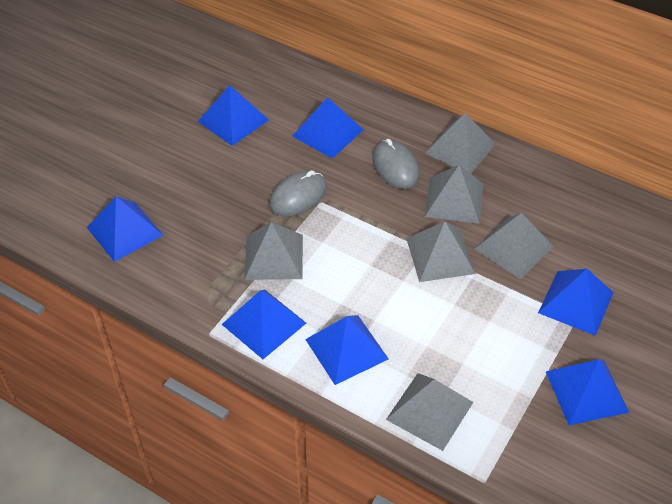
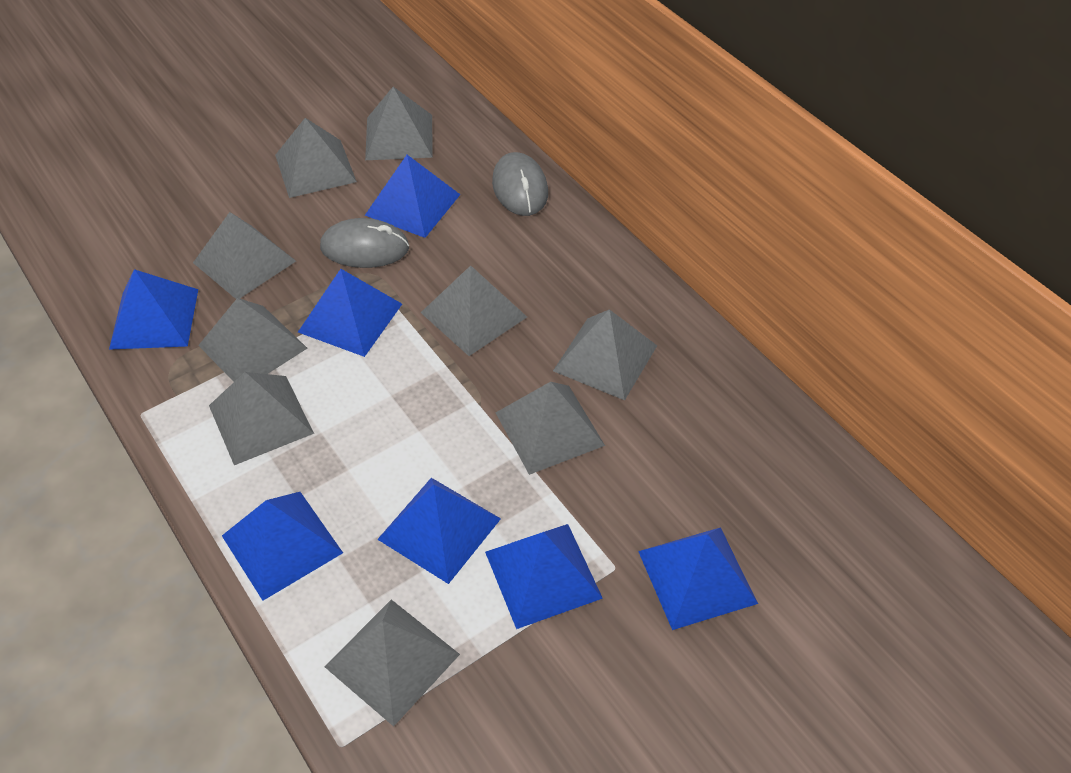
grey pyramid: [244,222,303,280] [386,373,473,451] [406,221,476,282] [424,165,483,224] [425,113,495,174] [475,213,553,279] = 6 -> [193,212,296,299] [198,298,307,382] [209,372,314,465] [275,118,357,198] [324,599,460,727] [365,87,433,160] [421,265,527,356] [496,382,605,475] [553,309,657,400] = 9

